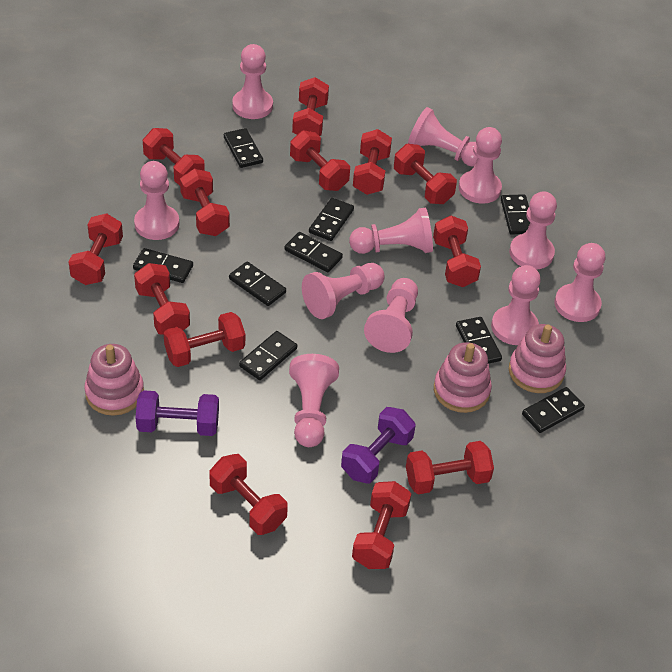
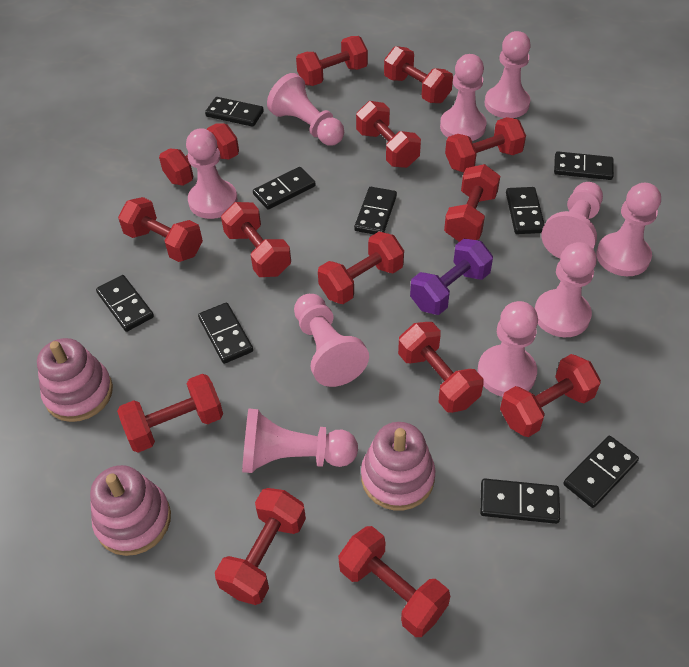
pink pawn: [134,161,179,240] [232,44,273,119] [289,354,339,447] [302,263,385,319] [349,207,433,254] [364,278,418,353] [408,107,478,167] [459,127,502,204] [491,265,541,345] [509,191,557,270] [555,243,605,322] = 11 -> [186,128,238,219] [242,409,358,473] [267,73,344,146] [294,294,369,387] [440,54,486,141] [478,301,538,397] [485,31,531,118] [534,242,597,337] [541,182,603,258] [596,183,661,276] = 10
purple dumbbell: [135,390,219,436] [341,407,416,483] = 2 -> [410,239,493,315] = 1
red dumbbell: [69,213,123,285] [134,263,190,335] [143,128,205,186] [164,312,245,367] [180,169,230,236] [209,454,288,535] [290,130,350,191] [292,77,329,136] [352,481,411,569] [353,129,392,195] [394,144,457,204] [406,441,494,494] [433,216,481,287] = 13 -> [117,374,223,453] [118,197,203,262] [159,123,239,186] [215,488,306,605] [221,202,291,277] [296,36,368,86] [318,232,404,304] [338,526,450,637] [356,101,421,168] [384,46,453,103] [398,322,484,413] [444,164,500,242] [445,117,526,173] [500,354,601,437] = 14

